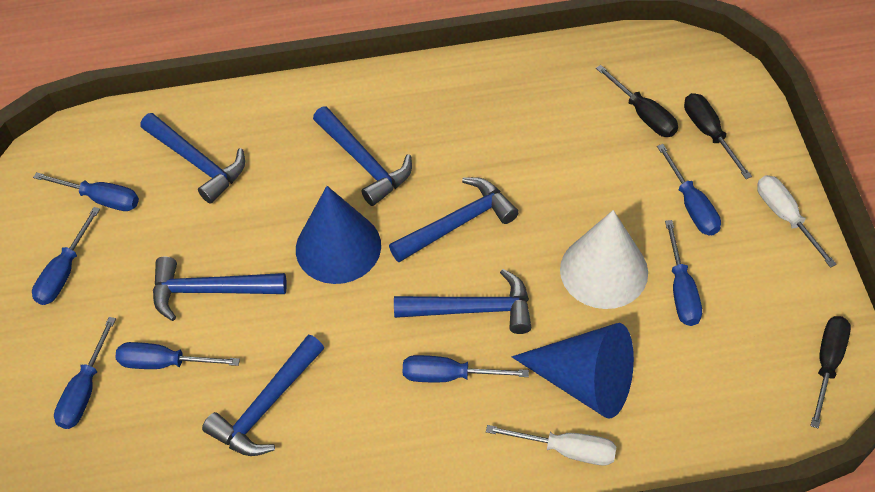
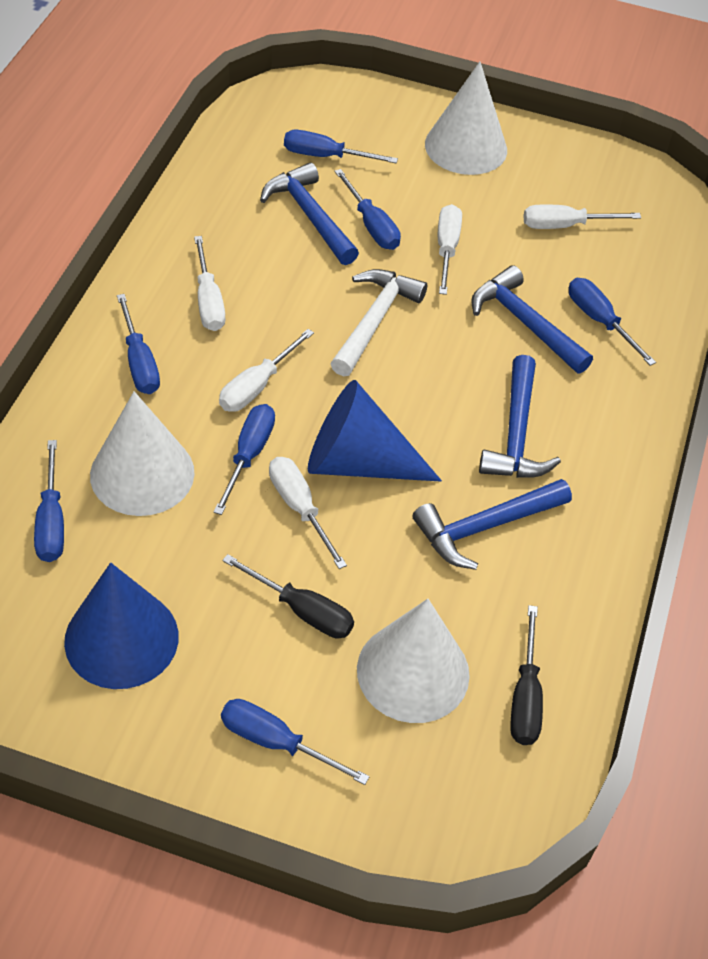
black screwdriver: [596,65,678,137] [684,93,752,179] [810,316,851,428] = 3 -> [222,554,354,638] [510,605,543,745] = 2
blue hammer: [141,113,245,204] [153,256,287,321] [202,335,324,456] [313,106,412,206] [389,177,519,262] [394,269,531,334] = 6 -> [260,162,359,265] [413,479,572,570] [471,266,593,374] [479,355,561,478] = 4
white cone: [560,210,648,309] = 1 -> [90,391,195,516] [357,599,470,723] [425,62,507,175] = 3
white hammer: none = 0 -> [330,269,427,376] = 1
white screwdriver: [486,425,617,465] [757,175,837,268] = 2 -> [194,236,225,331] [219,329,314,412] [269,457,347,569] [438,204,462,295] [524,204,641,229] = 5

